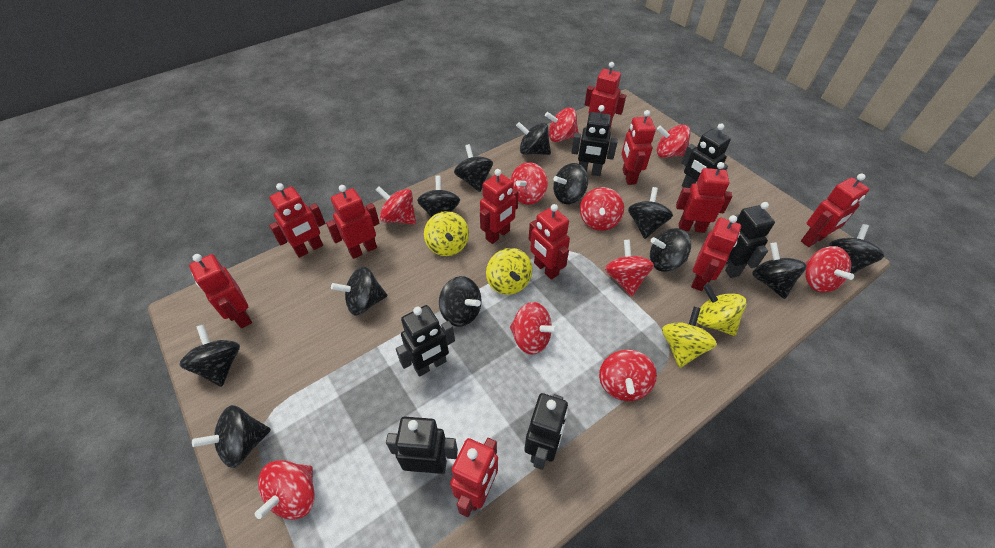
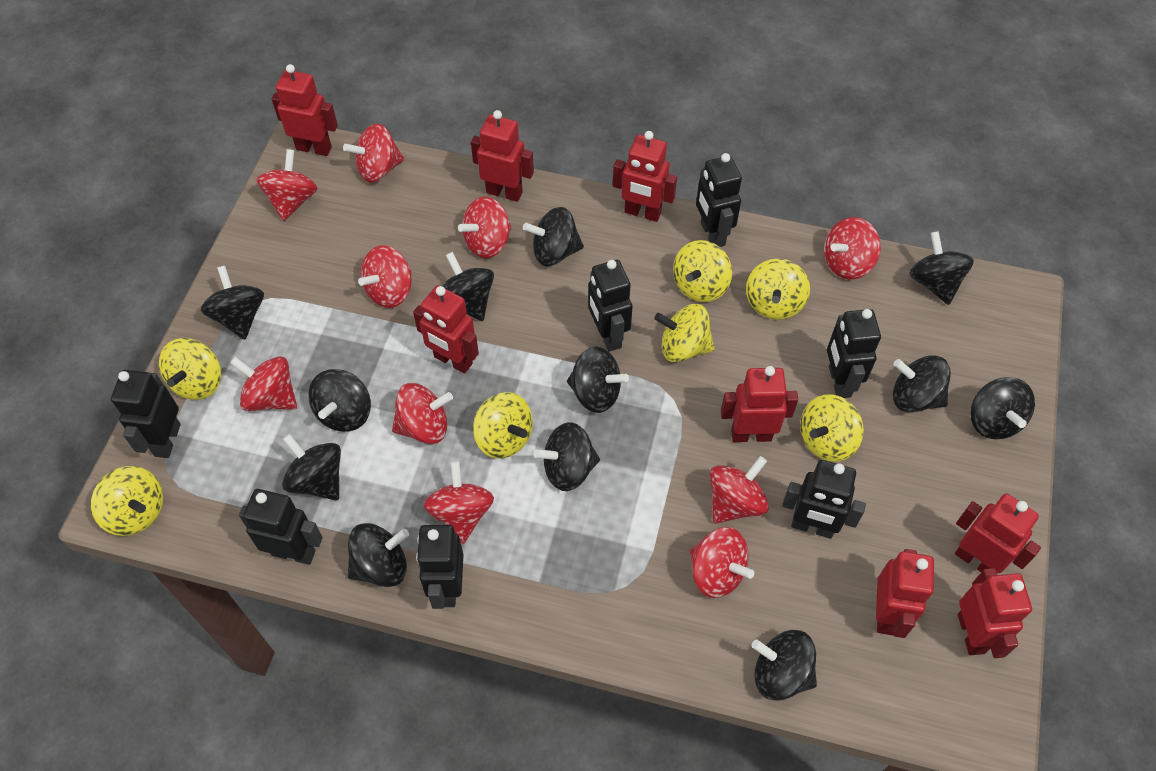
black robot: [386,417,458,474] [396,305,455,377] [524,393,568,470] [571,105,618,176] [681,123,731,188] [725,202,775,278] = 6 -> [111,370,181,458] [239,489,323,565] [416,521,464,609] [588,260,633,352] [696,153,742,247] [782,460,866,539] [827,309,881,398] = 7
red robot: [189,254,252,328] [269,183,325,258] [326,185,380,259] [450,438,498,517] [480,169,519,244] [529,204,570,280] [585,62,626,130] [622,110,656,185] [676,162,732,233] [691,215,741,291] [801,173,869,247] = 11 -> [272,64,338,156] [413,285,479,373] [471,110,534,202] [613,131,677,222] [721,366,798,442] [876,549,934,638] [955,494,1041,573] [958,568,1032,658] = 8
yellow spinning top: [424,211,469,256] [486,248,532,295] [662,306,717,368] [697,284,746,336] = 4 -> [91,466,163,536] [159,338,221,400] [473,392,533,459] [654,304,715,362] [673,240,732,302] [746,259,810,320] [800,394,864,462] = 7

